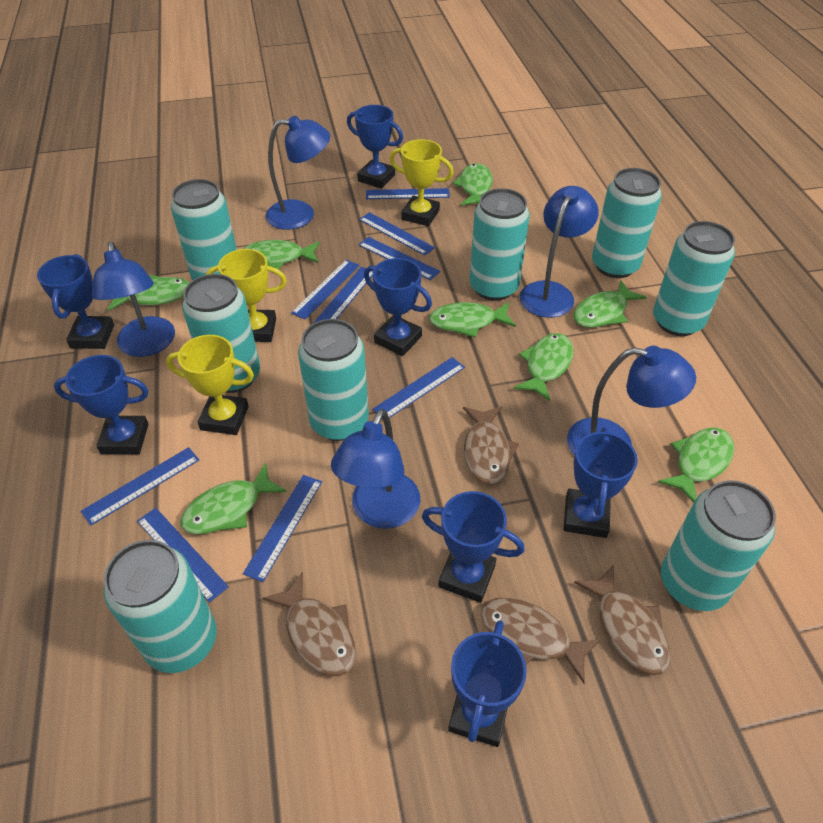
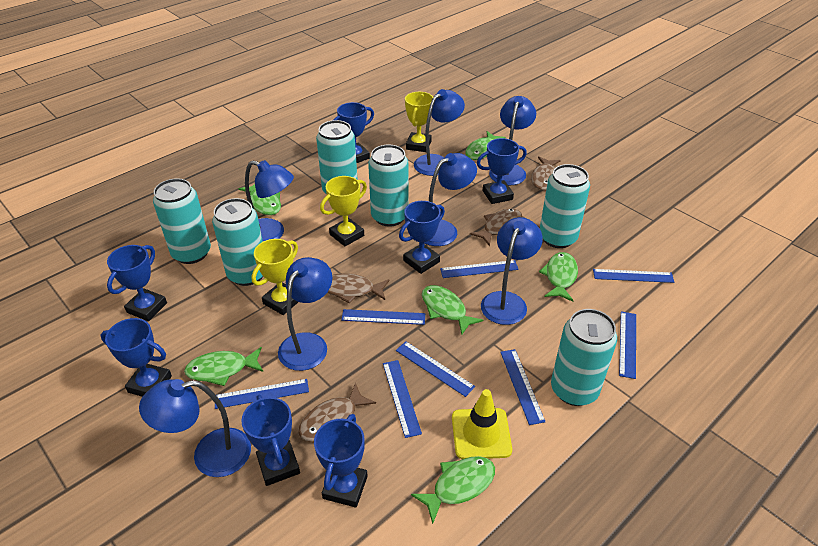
blue lamp: [92,242,175,357] [265,116,330,230] [331,409,420,529] [520,186,599,318] [567,346,696,456] = 5 -> [139,379,251,477] [245,160,294,241] [278,257,332,371] [414,89,465,176] [425,153,477,246] [481,217,543,325] [489,96,536,185] = 7
blue ruler: [81,447,199,526] [137,508,229,602] [243,475,322,582] [291,260,360,319] [314,267,373,323] [358,237,440,280] [359,212,435,256] [366,188,450,199] [372,357,465,418] = 9 -> [215,379,309,409] [341,309,425,325] [383,360,422,438] [396,341,475,397] [440,260,519,278] [500,349,545,425] [593,269,674,283] [619,311,636,379] = 8
green fish: [107,275,190,311] [180,463,287,534] [243,240,320,269] [429,302,516,337] [453,163,493,205] [514,333,573,401] [573,280,647,328] [658,428,734,503] = 8 -> [184,347,263,386] [238,184,281,215] [411,456,495,524] [422,285,483,335] [466,131,506,160] [539,252,578,302] = 6
turquoise can: [104,540,217,673] [171,179,237,280] [182,274,260,393] [298,319,369,441] [469,188,530,301] [592,168,662,278] [653,221,735,336] [661,480,776,611] = 8 -> [153,178,211,264] [212,198,263,286] [316,120,358,194] [368,145,408,227] [540,164,590,248] [551,309,617,406] = 6
yellow traffic cone: none = 0 -> [452,389,512,459] = 1

